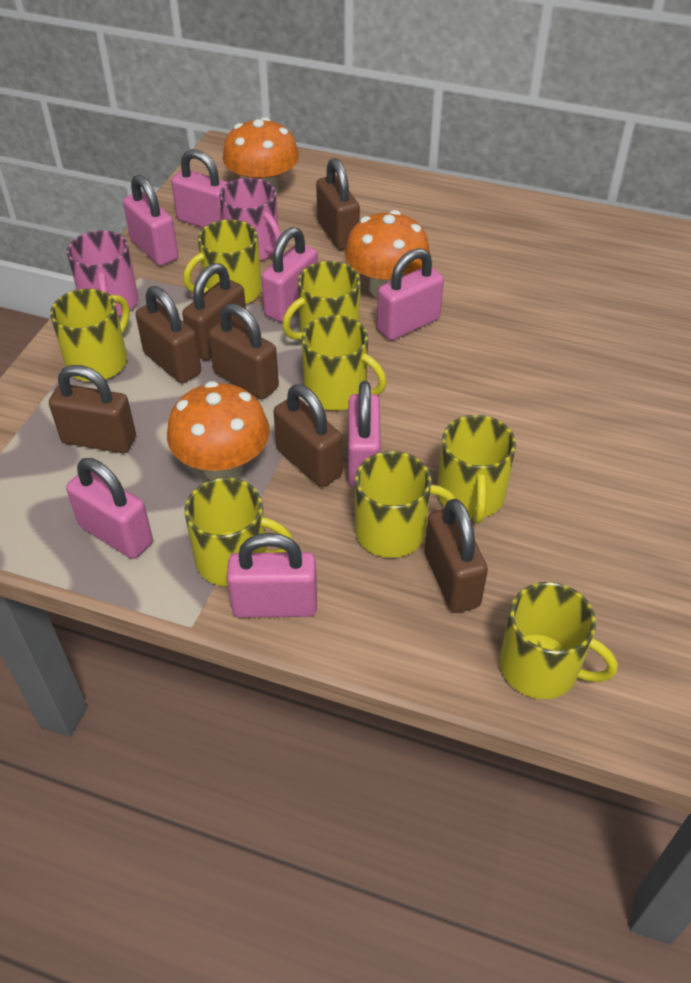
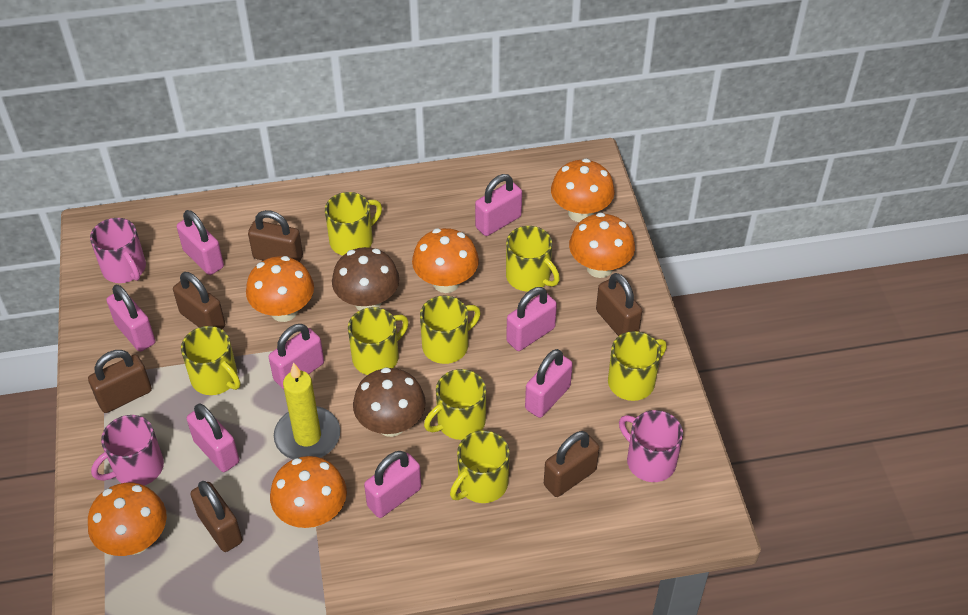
brown mushroom: none = 0 -> [332,247,399,311] [353,367,426,437] = 2
brown padlock: [49,365,136,453] [136,286,201,383] [182,263,247,361] [208,303,279,399] [273,384,342,487] [316,158,360,250] [425,499,488,613] = 7 -> [88,350,152,413] [173,272,225,329] [191,481,243,552] [248,210,303,262] [544,431,599,497] [596,273,642,336] = 6
orange mushroom: [167,381,270,480] [222,117,299,195] [345,210,430,298] = 3 -> [88,483,167,556] [246,256,314,322] [270,456,347,528] [412,228,479,293] [551,158,615,222] [569,212,635,278] = 6
pink mug: [67,230,138,317] [219,178,281,261] = 2 -> [90,218,146,283] [91,415,164,485] [619,410,683,482] = 3
pink padlock: [66,458,153,559] [123,174,178,266] [171,149,229,228] [227,533,317,618] [261,227,318,323] [348,381,381,488] [377,248,444,340] = 7 -> [106,285,156,352] [177,210,224,275] [187,404,239,472] [269,324,324,389] [364,451,421,518] [475,174,522,236] [506,287,557,351] [525,349,573,418] = 8
yellow candle: none = 0 -> [274,363,340,459] = 1

